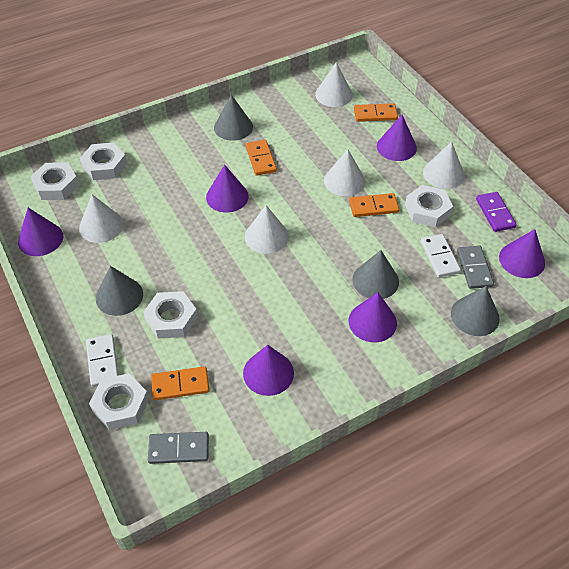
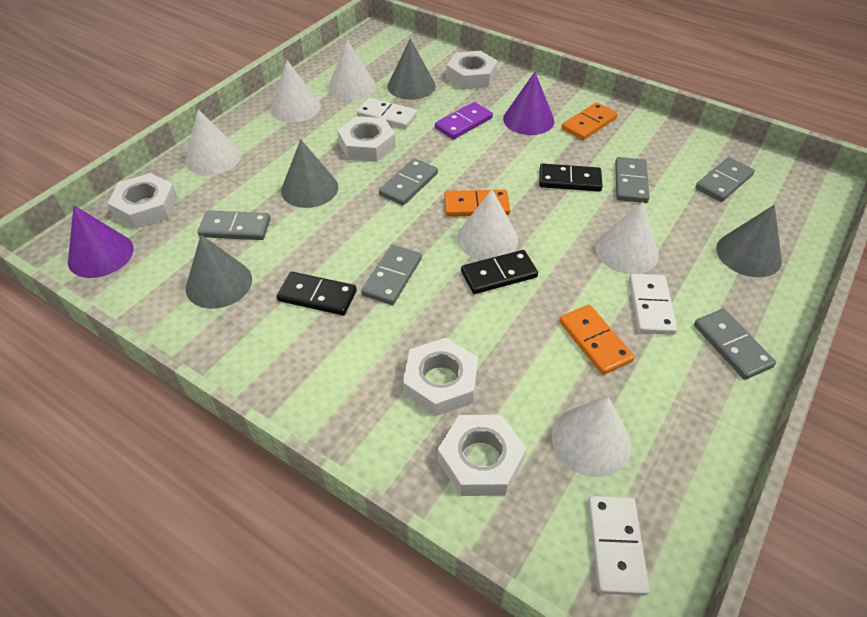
black domino: none = 0 -> [277,272,357,315] [461,250,538,294] [539,164,603,192] = 3
grey domino: [148,432,209,464] [457,246,494,289] = 2 -> [197,210,271,240] [361,245,422,305] [379,158,438,206] [615,157,649,203] [694,309,776,380] [695,157,755,202] = 6
orange domino: [151,366,209,400] [246,140,277,176] [349,193,399,217] [354,103,398,122] = 4 -> [444,190,510,217] [559,305,635,375] [562,102,618,140] = 3
purple cone: [18,208,63,256] [206,165,249,213] [243,345,294,396] [349,292,397,342] [377,115,417,161] [499,229,545,278] = 6 -> [68,205,134,278] [503,72,554,135] = 2
white cone: [79,194,124,243] [245,205,289,254] [315,62,353,107] [324,149,366,196] [423,141,465,189] = 5 -> [185,109,241,176] [270,60,321,123] [328,40,376,101] [457,189,518,260] [552,396,631,477] [596,202,659,274] = 6
white domino: [86,334,119,387] [420,234,461,278] = 2 -> [357,98,417,129] [588,496,650,596] [629,274,677,335] = 3

